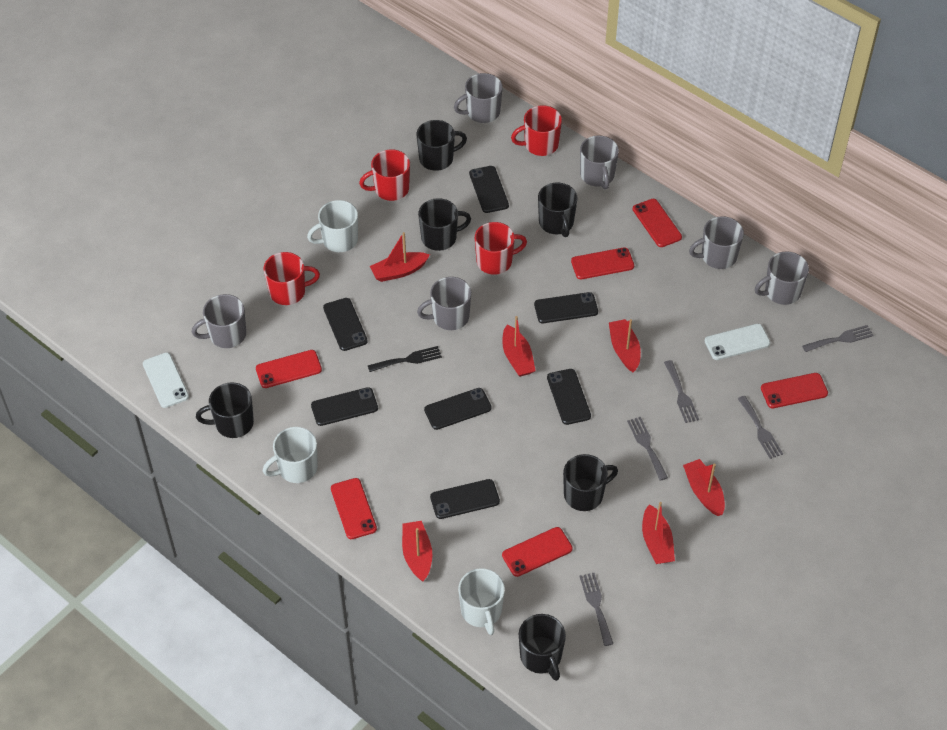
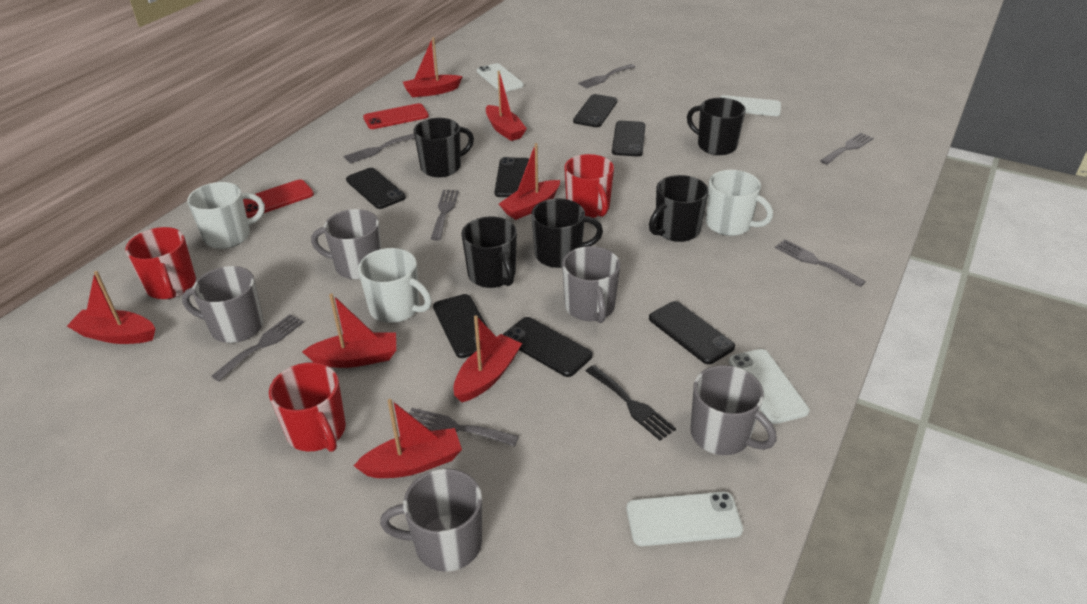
black mug: [196,382,254,438] [416,120,467,171] [418,198,471,251] [519,614,566,681] [538,183,577,237] [563,454,618,511] = 6 -> [414,118,474,177] [461,217,517,288] [531,199,603,268] [649,175,709,242] [687,98,746,155] = 5
grey fork: [579,573,613,646] [627,417,668,481] [664,360,699,423] [738,396,783,459] [802,325,874,352] = 5 -> [211,314,304,381] [343,133,415,164] [409,408,519,447] [431,190,459,240] [578,64,635,88] [775,239,866,287] [820,133,874,164] = 7
grey mug: [192,294,246,348] [417,277,471,330] [454,73,503,123] [580,135,619,189] [689,216,744,269] [755,251,809,305] = 6 -> [182,266,264,343] [311,209,382,279] [380,469,482,572] [562,246,620,323] [690,365,777,455] = 5
red boat: [370,232,430,282] [402,521,432,582] [502,316,535,377] [609,319,641,372] [642,502,675,564] [683,459,725,516] = 6 -> [67,271,155,344] [302,293,396,368] [354,399,462,478] [403,37,463,98] [453,316,522,402] [486,71,527,141] [499,143,560,220] = 7
red mug: [264,252,320,305] [359,149,410,201] [475,222,527,275] [511,105,562,156] = 4 -> [125,227,196,299] [269,362,346,452] [564,154,614,218] = 3
red phone: [256,350,322,388] [331,478,377,539] [502,527,573,577] [571,247,634,279] [633,199,682,247] [761,373,828,408] = 6 -> [243,179,314,218] [363,103,429,129] = 2
white phone: [143,352,189,408] [705,324,770,360] = 2 -> [477,63,524,92] [626,492,743,546] [720,95,781,116] [729,349,810,424] = 4

